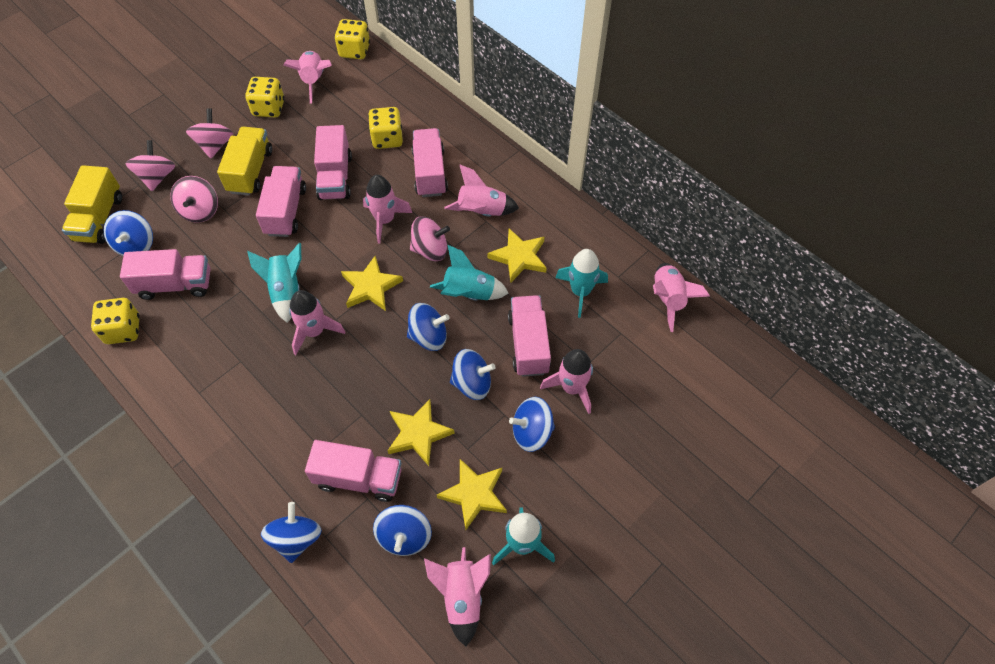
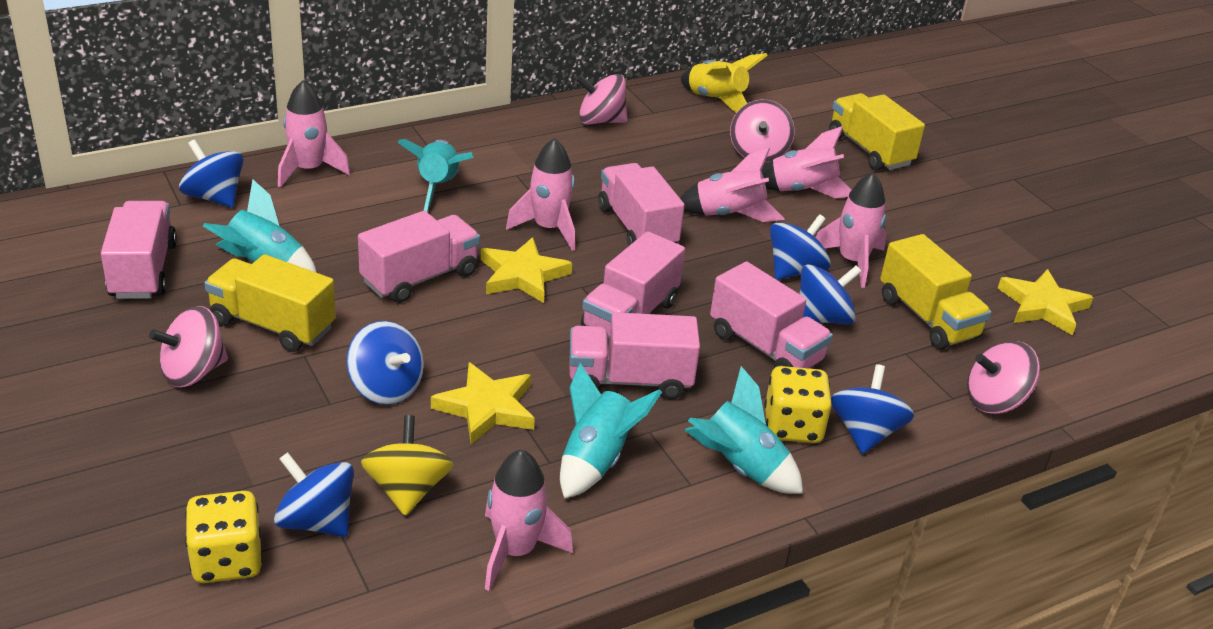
pink rocket: [284,51,332,103] [289,290,345,355] [363,175,412,244] [424,547,491,647] [444,165,519,217] [540,349,593,414] [653,263,710,332] = 7 -> [278,80,350,188] [485,449,573,591] [506,138,575,251] [680,148,785,222] [761,126,851,198] [816,172,887,288] = 6
yellow dice: [91,298,140,344] [245,77,284,117] [335,19,370,59] [368,107,403,149] = 4 -> [185,491,263,583] [764,366,832,443] = 2
yellow rocket: none = 0 -> [680,53,768,113] = 1
yellow spinning top: none = 0 -> [361,415,454,516] = 1
yellow star: [341,256,403,311] [388,399,455,466] [437,459,507,530] [487,229,547,283] = 4 -> [431,362,535,444] [481,237,572,303] [998,269,1094,335] = 3
yellow truck: [62,165,122,244] [217,127,272,195] = 2 -> [205,254,336,352] [829,93,925,171] [880,234,991,349] = 3

